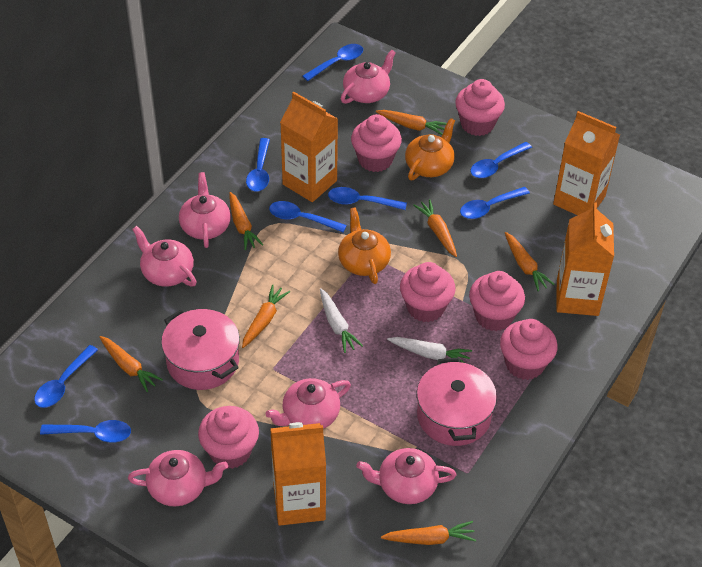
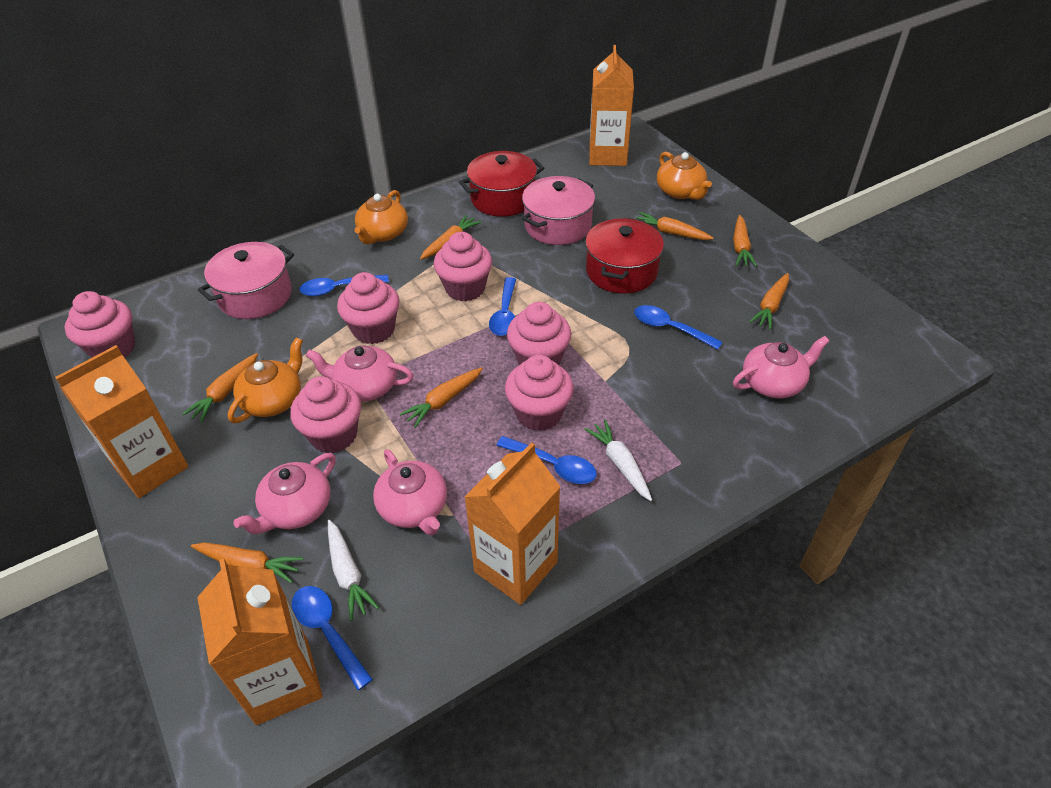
blue spoon: [34,345,98,408] [40,420,131,443] [246,138,270,192] [269,201,347,232] [302,44,363,81] [328,187,407,210] [460,187,530,219] [470,142,532,178] = 8 -> [291,586,373,690] [299,275,389,296] [489,277,516,336] [496,436,597,484] [634,305,723,350] = 5
orange teapot: [338,207,391,284] [405,118,455,180] = 2 -> [228,337,303,423] [355,190,408,245] [657,152,712,200] = 3
pink teapot: [128,450,228,507] [132,226,197,287] [179,172,231,248] [265,378,351,429] [341,50,396,104] [356,448,456,504] = 6 -> [233,453,336,534] [306,346,414,401] [373,449,447,535] [733,336,830,399] = 4
red pot: none = 0 -> [459,151,544,217] [585,217,664,294] = 2

